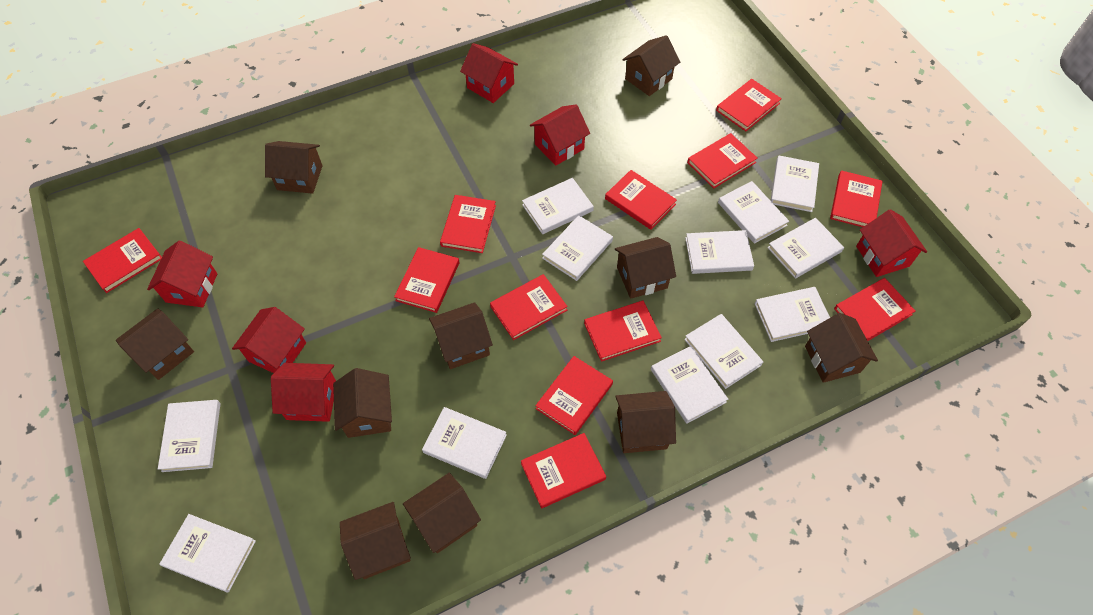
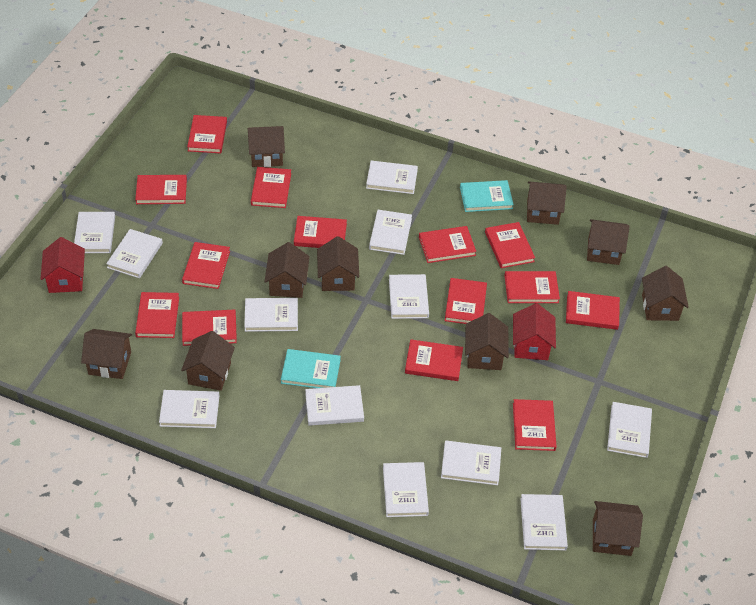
red book: [83,228,162,293] [394,247,460,313] [440,195,496,253] [490,274,568,340] [521,433,606,508] [535,356,613,435] [584,300,662,362] [605,170,677,230] [687,133,758,188] [716,79,782,131] [830,170,883,227] [834,278,915,341] = 12 -> [135,175,187,204] [135,292,179,338] [182,242,230,289] [182,310,237,346] [187,115,227,153] [251,167,291,208] [294,216,347,248] [405,339,463,381] [419,226,476,263] [445,278,487,324] [485,222,535,268] [504,271,560,303] [513,399,557,451] [566,291,620,330] = 14
red house: [147,240,217,307] [232,307,306,373] [271,363,336,422] [460,43,518,103] [530,104,590,166] [856,209,927,277] = 6 -> [41,237,85,293] [513,303,556,360] = 2
turquoise book: none = 0 -> [281,349,341,388] [460,180,514,212] = 2

